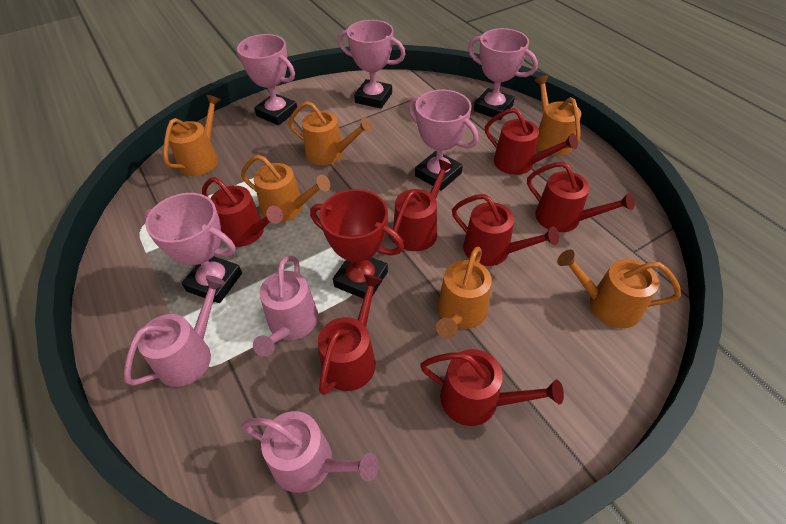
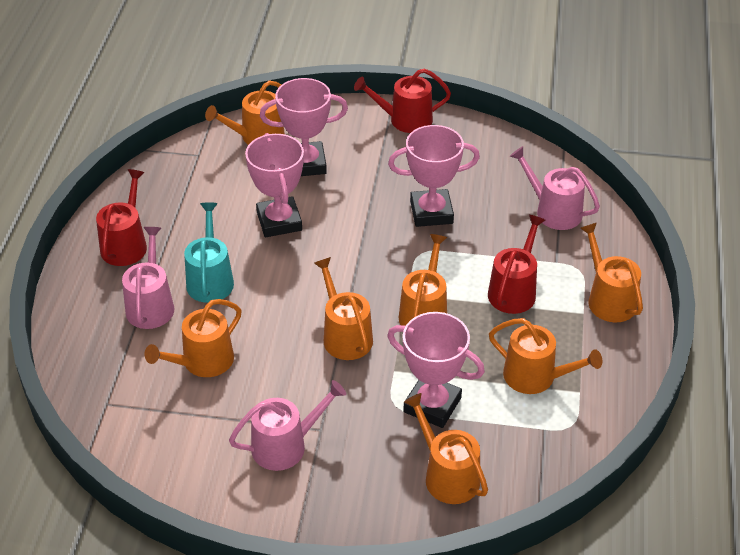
orange watering can: [163,95,221,176] [241,155,330,222] [288,101,373,165] [436,247,492,339] [534,75,581,156] [557,249,681,328] = 6 -> [145,299,241,377] [205,81,285,145] [314,257,373,360] [399,234,447,326] [404,393,488,504] [489,318,602,394] [580,223,643,322] = 7
pink trophy: [144,193,242,303] [236,34,297,125] [338,20,406,109] [408,90,478,191] [468,28,538,120] = 5 -> [245,133,304,237] [260,78,348,176] [387,312,485,428] [388,125,480,227] = 4
red trophy: [310,189,404,299] = 1 -> none = 0
red watering can: [202,177,283,247] [318,274,383,395] [391,159,454,251] [420,349,564,426] [452,194,559,266] [485,108,578,175] [527,162,635,232] = 7 -> [96,169,147,266] [354,68,451,133] [488,215,546,314] = 3
turquoise watering can: none = 0 -> [184,202,234,303] = 1

